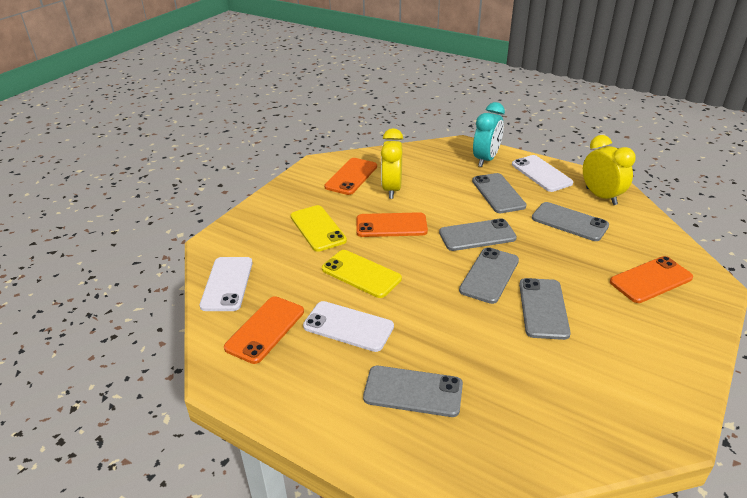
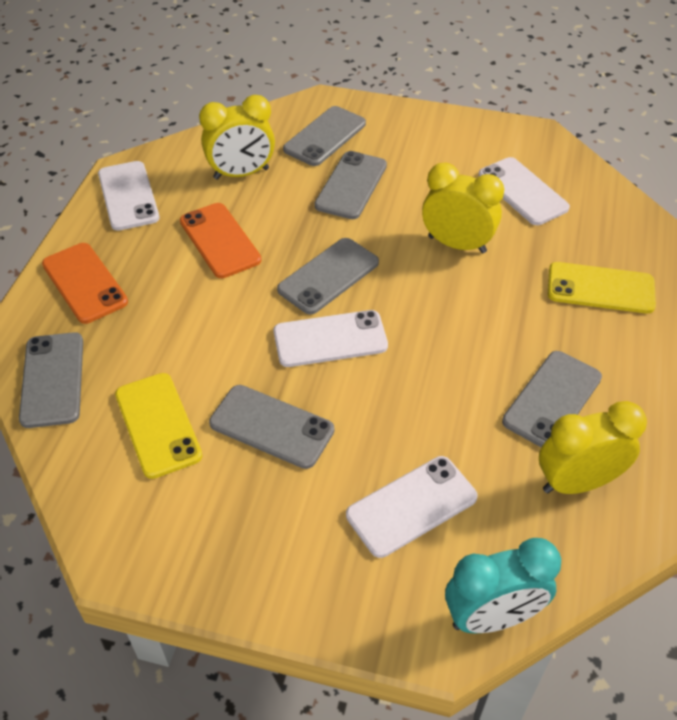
orange phone: [224,296,304,364] [324,158,377,195] [357,212,428,237] [610,256,693,303] = 4 -> [42,243,128,324] [180,203,261,278] = 2
white phone: [200,257,253,311] [303,301,394,352] [512,155,573,192] = 3 -> [98,161,160,231] [274,310,388,367] [346,456,478,558] [478,157,570,225] = 4
yellow clock: [381,128,403,199] [583,135,636,205] = 2 -> [199,95,275,180] [422,163,504,253] [539,401,647,494] = 3

